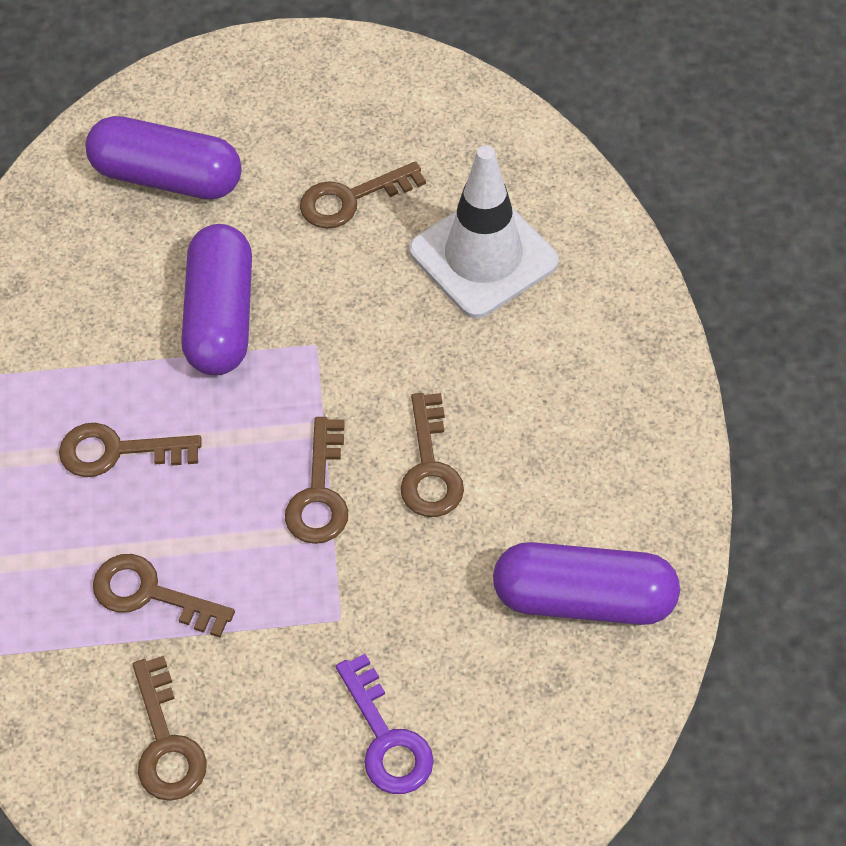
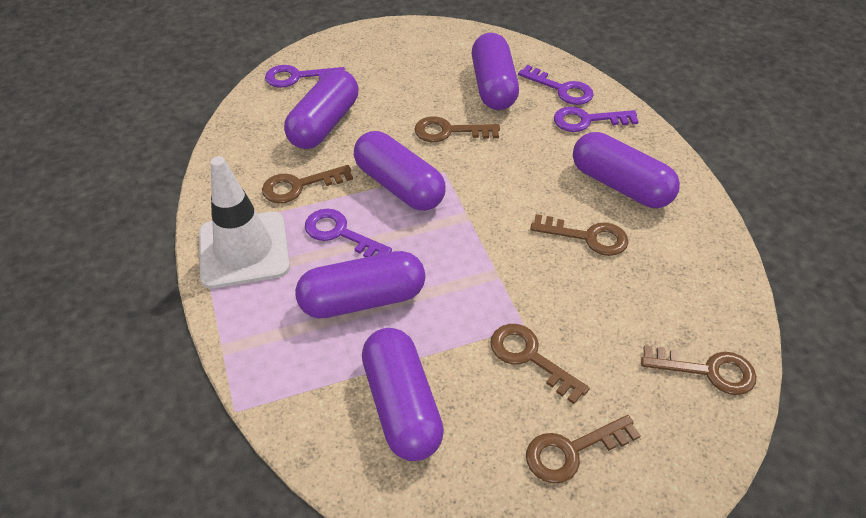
purple capsule: [85,116,242,200] [181,224,252,375] [493,542,680,625] = 3 -> [284,69,358,149] [295,251,425,319] [354,131,446,211] [362,328,444,461] [472,33,519,110] [573,132,680,208] = 6
purple key: [336,654,434,794] = 1 -> [265,65,345,88] [305,209,392,257] [518,65,594,105] [554,107,639,132] = 4

